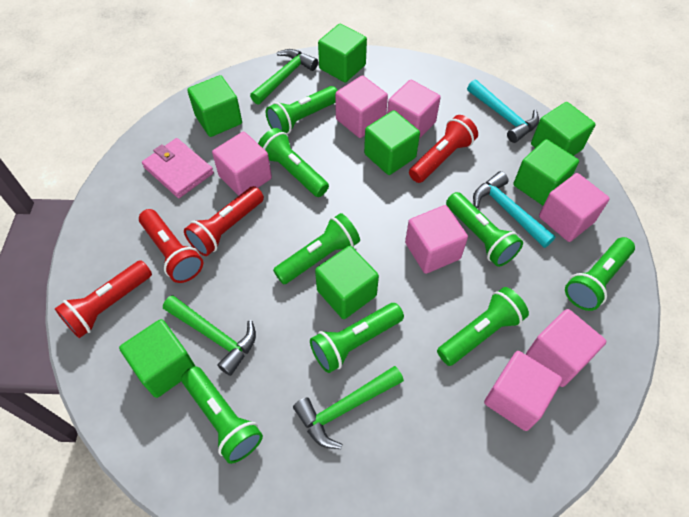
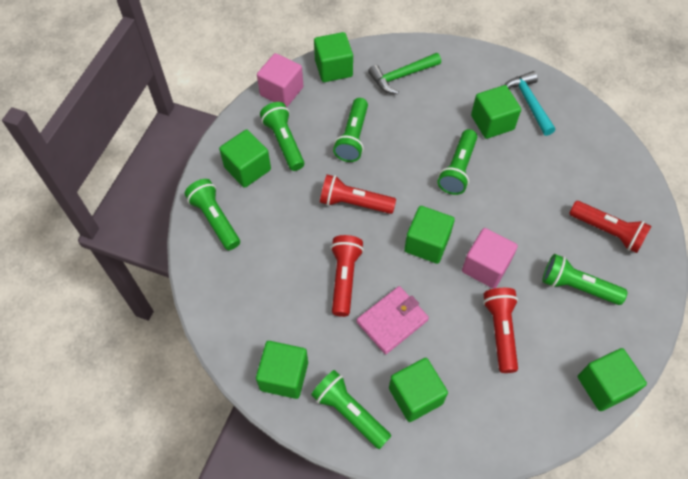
green flashlight: [181,366,263,464] [258,128,329,197] [266,86,338,134] [273,213,360,285] [310,303,404,373] [437,287,529,366] [446,192,523,267] [565,237,635,311] = 8 -> [185,179,240,250] [260,102,304,171] [311,370,391,449] [333,98,368,162] [437,129,477,195] [542,254,627,305] = 6
green hammer: [163,295,256,376] [250,49,318,104] [293,366,404,449] = 3 -> [368,53,441,94] = 1
pink cube: [212,132,272,196] [335,75,388,138] [387,80,441,139] [405,205,468,274] [484,351,562,431] [526,309,606,387] [539,173,610,242] = 7 -> [257,53,303,107] [462,228,518,289] = 2
turquoise hammer: [467,80,539,143] [473,171,556,248] = 2 -> [504,71,555,136] = 1

